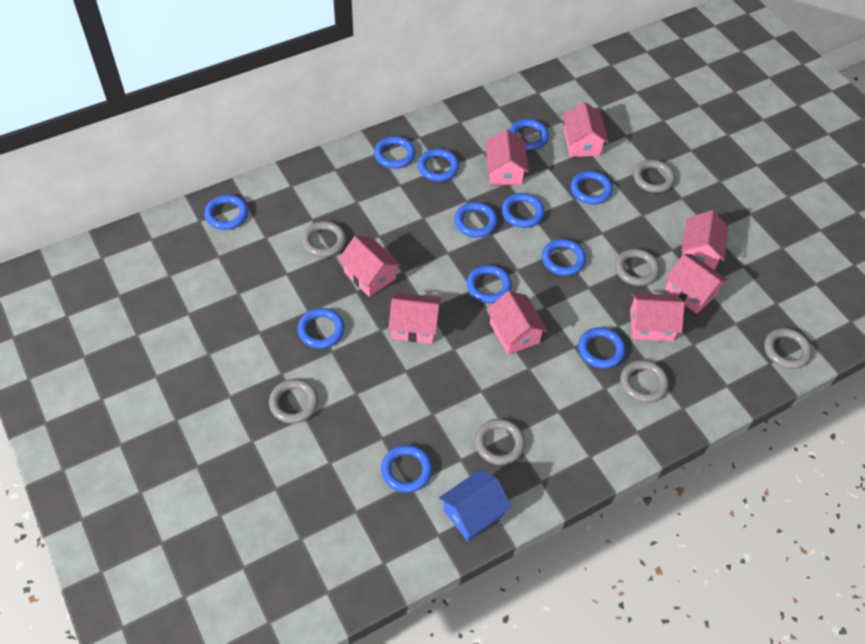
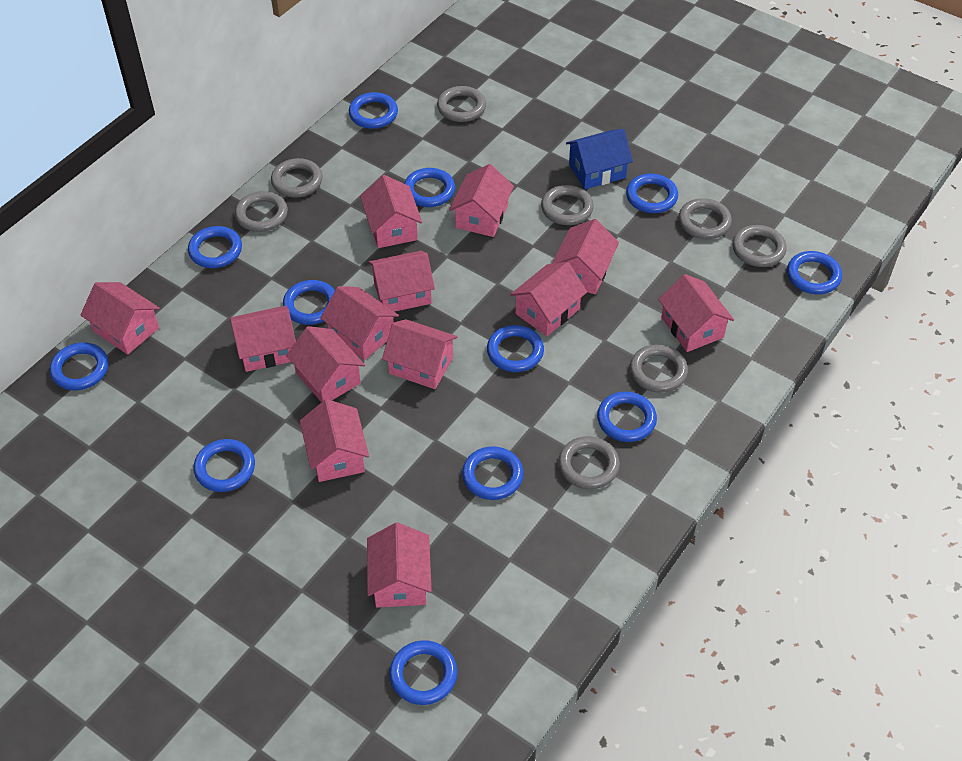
grey ring: [269,379,319,424] [302,221,346,258] [475,419,525,465] [615,249,660,286] [620,360,669,403] [633,160,675,193] [764,328,812,369] = 7 -> [235,191,288,232] [271,158,323,198] [437,86,486,122] [541,185,594,225] [558,436,620,489] [630,344,688,393] [679,198,732,239] [732,225,787,267] = 8
pink house: [338,236,401,297] [388,292,441,344] [485,129,529,185] [486,291,548,355] [563,102,609,157] [630,293,685,341] [665,254,728,314] [681,210,729,270] = 8 -> [81,282,160,355] [230,306,296,372] [286,326,365,402] [300,399,369,482] [320,286,399,360] [360,175,422,248] [367,522,432,608] [368,251,435,312] [382,319,458,389] [449,164,514,237] [510,262,587,336] [552,219,619,294] [658,274,734,352] = 13

